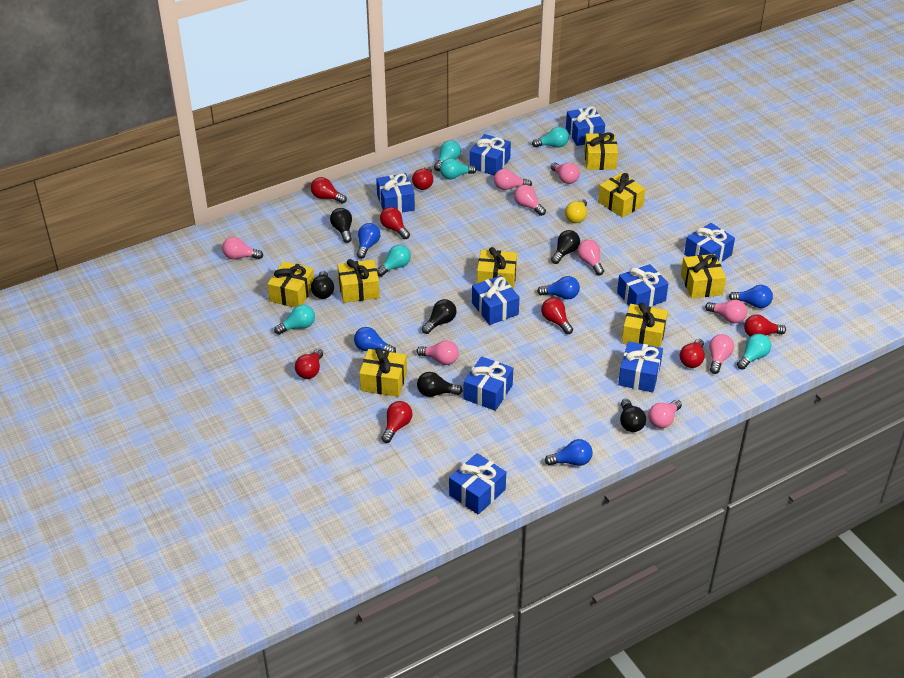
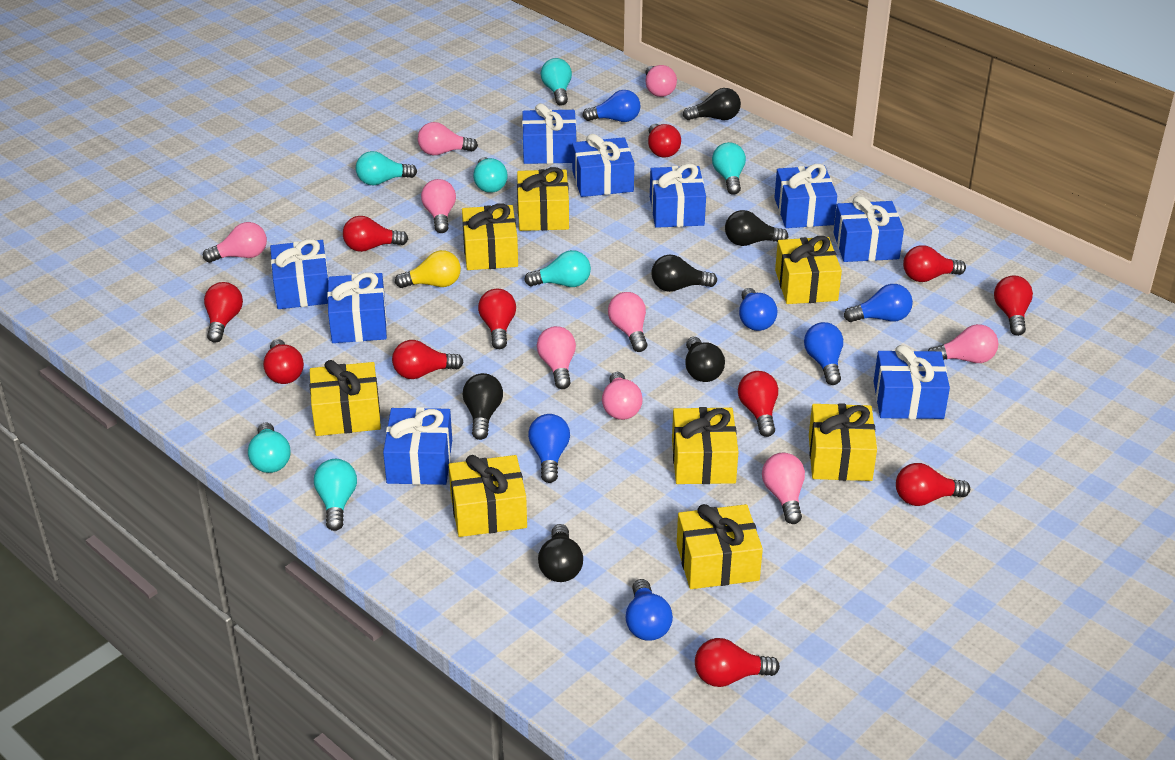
blue light bulb: [354,327,396,353] [357,223,380,259] [537,276,580,299] [544,439,593,466] [729,285,773,308] = 5 -> [528,414,570,483] [582,90,641,122] [625,579,673,641] [739,288,778,331] [804,322,843,385] [844,284,913,322] = 6
red light bulb: [295,349,323,379] [311,177,347,204] [380,207,410,239] [381,401,413,443] [412,166,433,190] [541,298,573,334] [680,339,705,368] [744,314,786,337] = 8 -> [204,282,243,343] [263,339,304,384] [343,216,408,252] [392,340,463,379] [478,289,516,349] [648,124,681,157] [695,638,780,687] [738,371,778,437] [896,463,970,506] [903,245,966,282] [994,276,1033,336] = 11
turquoise light bulb: [274,304,315,335] [377,245,411,277] [434,140,461,171] [440,158,477,179] [532,127,569,148] [737,334,771,370] = 6 -> [248,423,291,473] [314,459,357,531] [356,151,417,185] [473,157,508,193] [524,250,591,287] [541,58,572,105] [712,142,746,195] = 7

